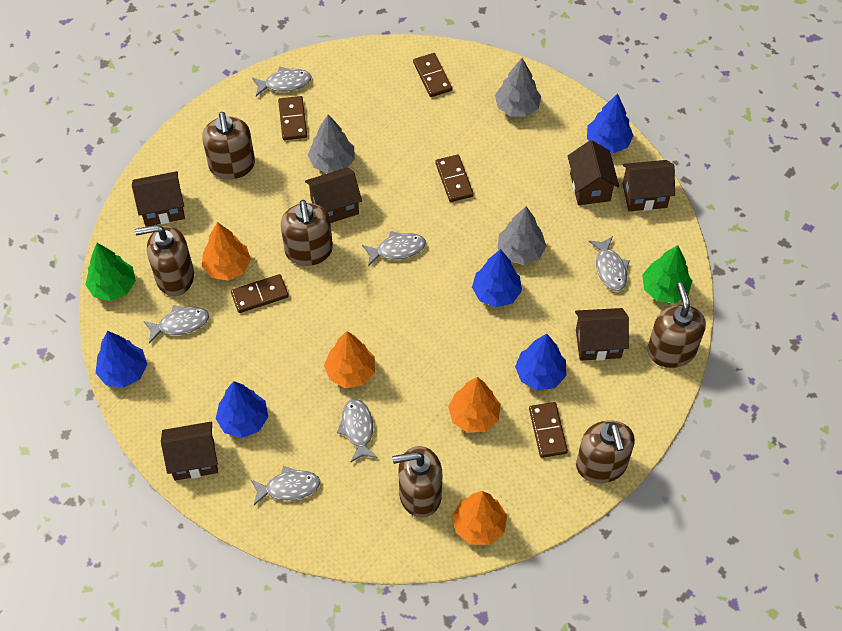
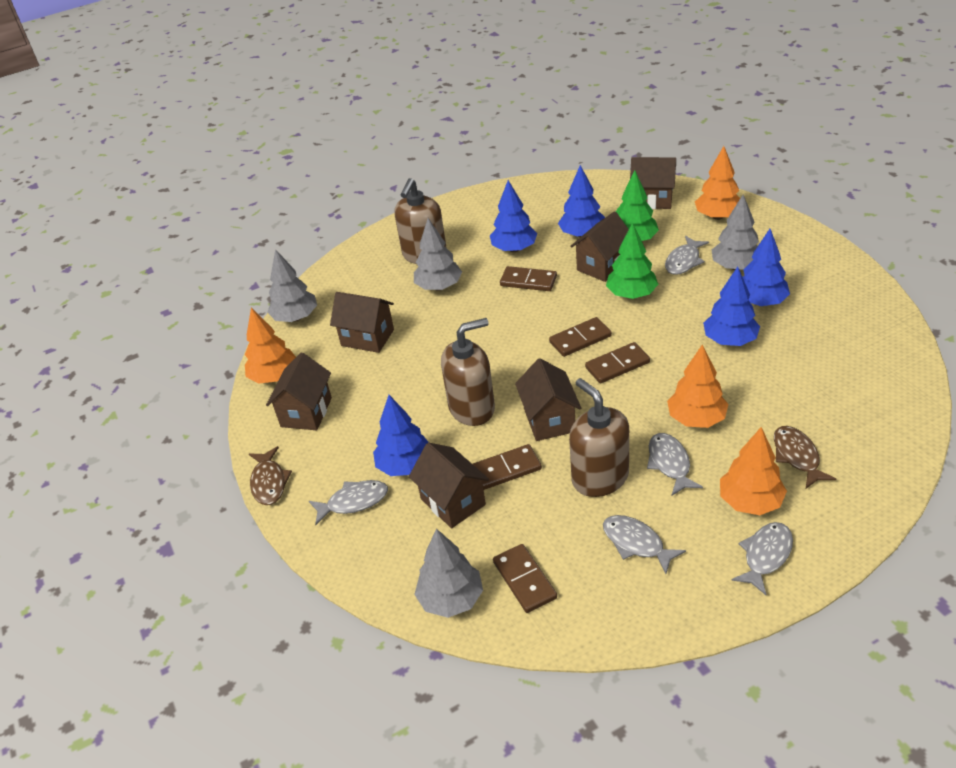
brown fish: none = 0 -> [249,446,292,505] [774,426,836,488] = 2
brown soap dispenser: [135,225,194,296] [202,112,255,180] [281,200,333,266] [392,446,442,518] [576,420,635,483] [647,282,706,368] = 6 -> [394,178,447,264] [441,318,495,426] [569,378,629,497] = 3
grey fish: [143,305,209,343] [250,466,320,505] [252,67,311,96] [337,399,378,462] [362,231,426,266] [589,236,629,291] = 6 -> [309,480,388,525] [603,515,686,574] [647,433,703,496] [665,236,709,275] [731,522,793,595] = 5
grey tree: [308,114,355,173] [495,58,541,117] [497,206,547,265] = 3 -> [267,249,317,322] [414,218,462,291] [414,529,483,618] [712,194,759,270] = 4

